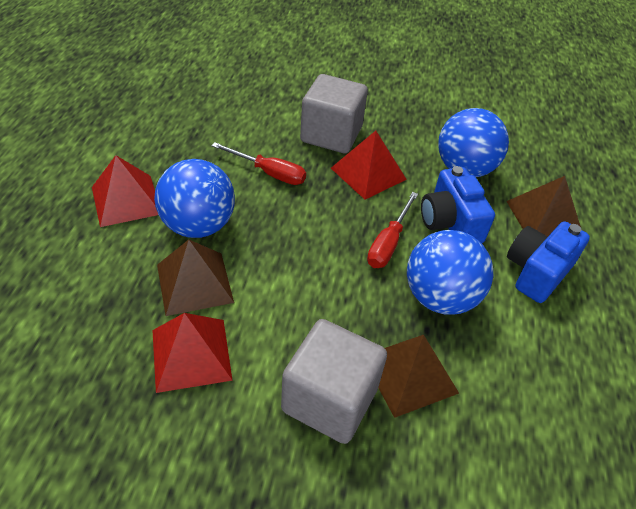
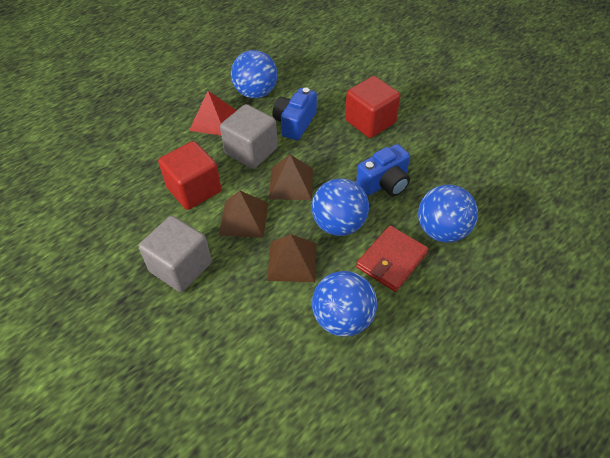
blue ball: [154,159,235,238] [407,230,493,315] [438,108,509,177] = 3 -> [231,50,277,98] [312,178,369,236] [312,271,377,337] [418,185,478,242] = 4
red cube: none = 0 -> [158,141,221,210] [345,76,400,138] = 2
red pyramid: [92,155,158,227] [152,313,233,393] [331,131,407,200] = 3 -> [189,91,237,135] = 1
red screwdriver: [211,142,306,185] [367,192,418,268] = 2 -> none = 0
red wallet: none = 0 -> [356,226,429,292] = 1

